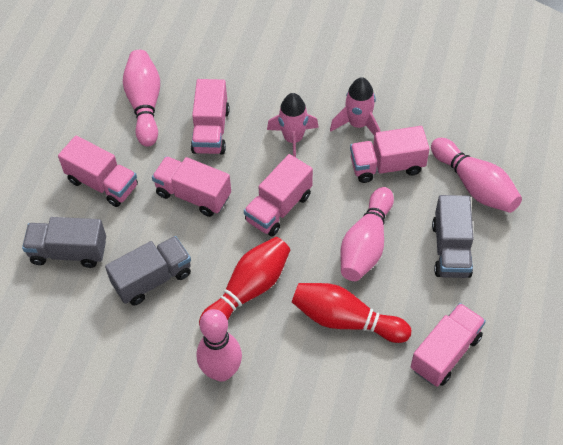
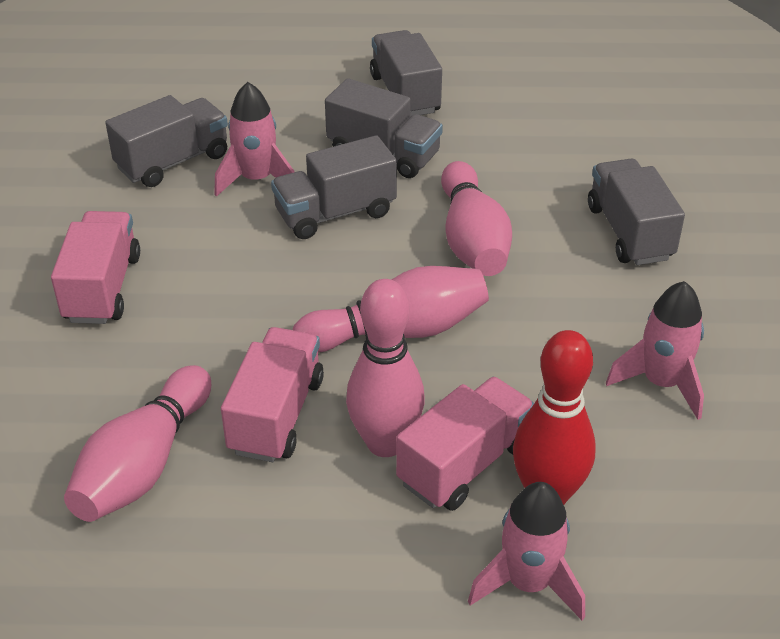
grey truck: [22,217,106,268] [105,236,191,306] [432,195,474,278] = 3 -> [105,95,228,187] [271,135,397,239] [325,78,443,178] [370,30,442,116] [588,158,685,265] = 5
pink rocket: [267,93,319,157] [330,77,380,135] = 2 -> [214,82,294,197] [468,482,585,621] [606,281,704,420] = 3
pink truck: [58,136,138,207] [152,156,231,217] [191,79,230,154] [244,154,313,237] [350,126,430,183] [411,303,486,387] = 6 -> [51,211,140,324] [221,327,324,462] [396,377,534,511] = 3
red bowling pin: [199,237,290,326] [292,283,411,343] = 2 -> [513,330,596,505] = 1

